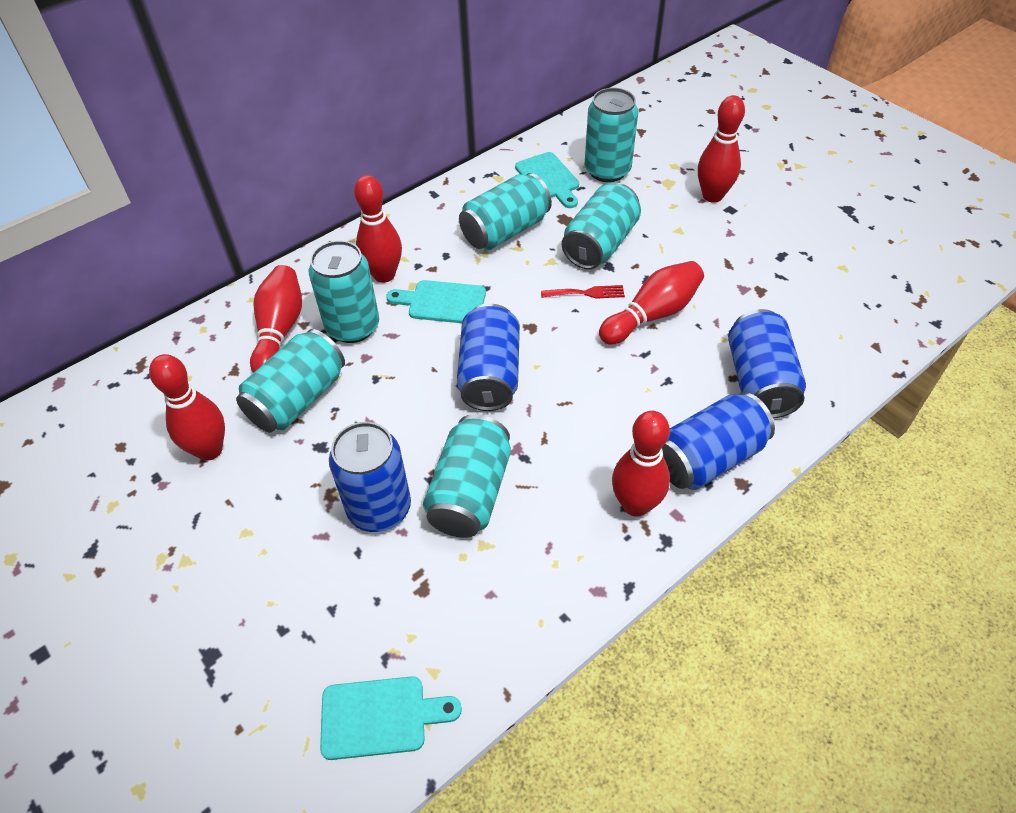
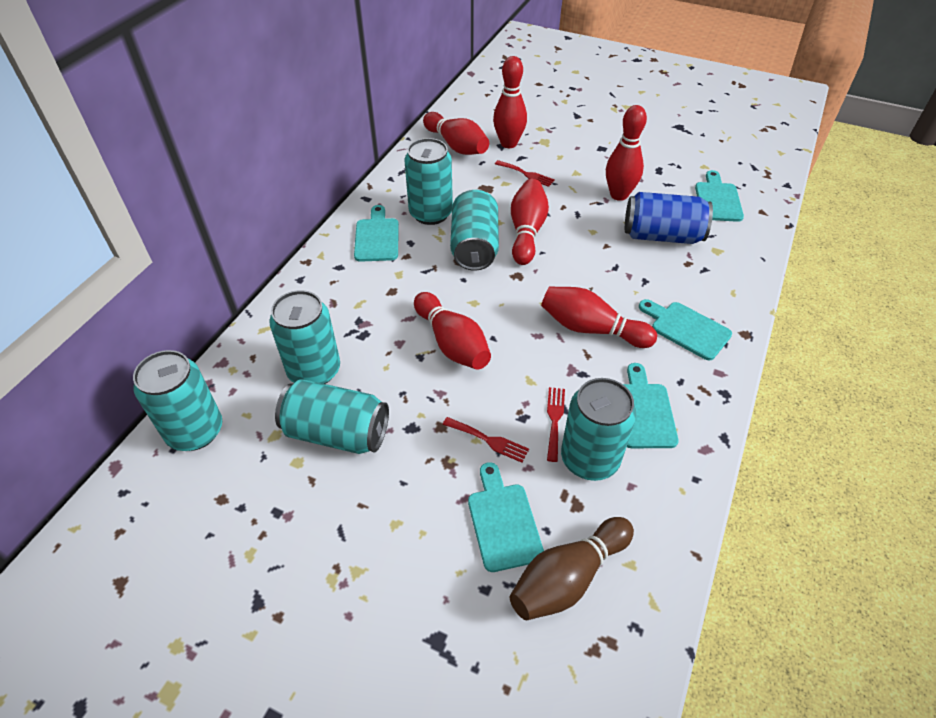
blue can: [329,422,411,532] [457,304,520,411] [662,392,775,490] [728,309,806,418] = 4 -> [625,192,713,244] = 1
brown bowling pin: none = 0 -> [510,517,634,620] = 1
red fork: [541,285,625,299] = 1 -> [443,417,529,463] [495,160,555,187] [547,387,565,462] = 3
turquoise cutting board: [320,676,462,760] [386,280,486,323] [515,152,579,208] = 3 -> [354,205,399,262] [468,462,544,572] [623,363,679,448] [639,299,732,360] [695,170,744,222] = 5

